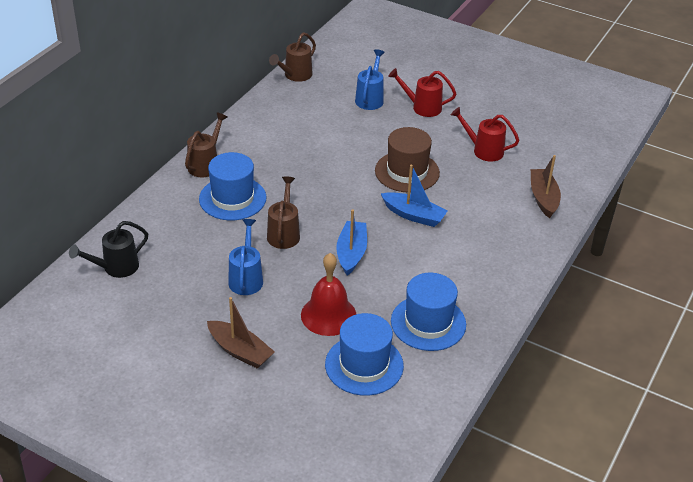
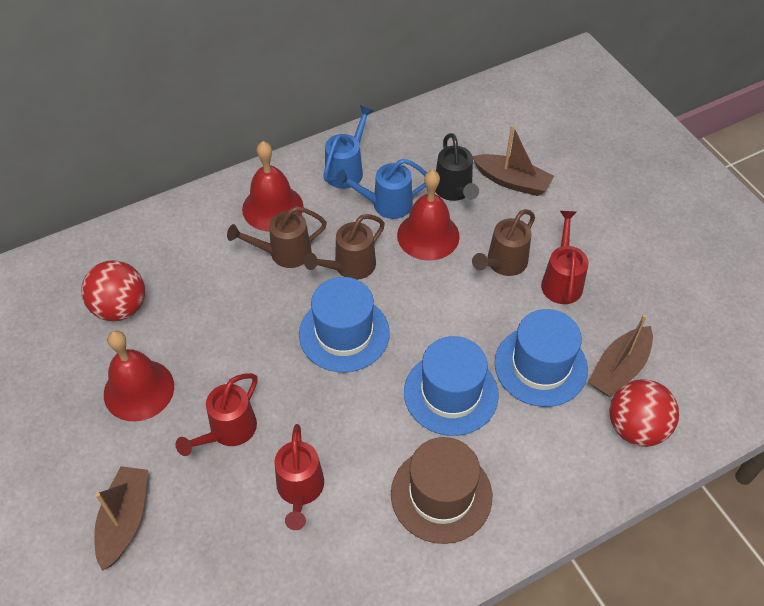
blue boat: [336,209,367,276] [381,165,448,227] = 2 -> none = 0
brown boat: [207,297,275,369] [531,155,561,218] = 2 -> [94,466,148,571] [473,125,554,196] [588,314,653,397] = 3
red ball: none = 0 -> [81,260,145,321] [609,379,679,447] = 2
red bell: [301,253,356,336] = 1 -> [104,331,174,422] [242,141,304,231] [397,170,460,261] = 3
red watering can: [388,68,457,117] [451,107,519,162] = 2 -> [176,373,258,456] [274,424,324,530] [541,211,589,304] = 3

